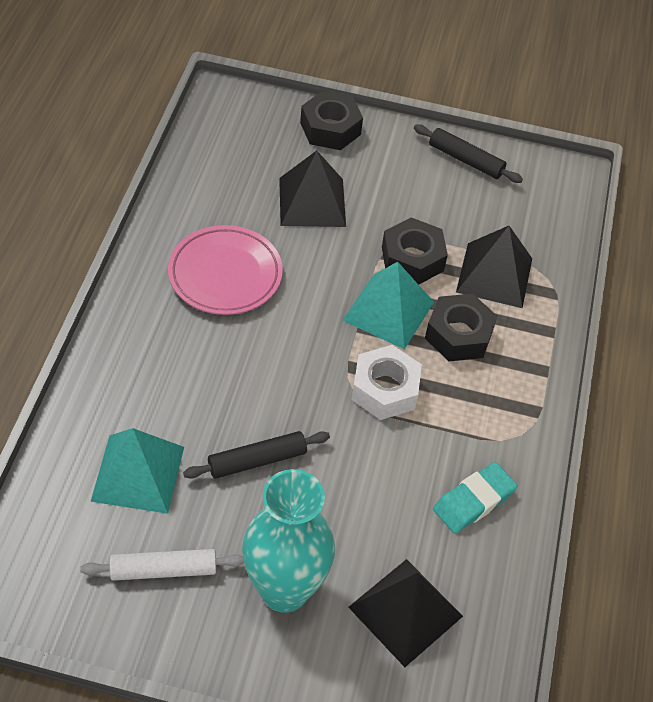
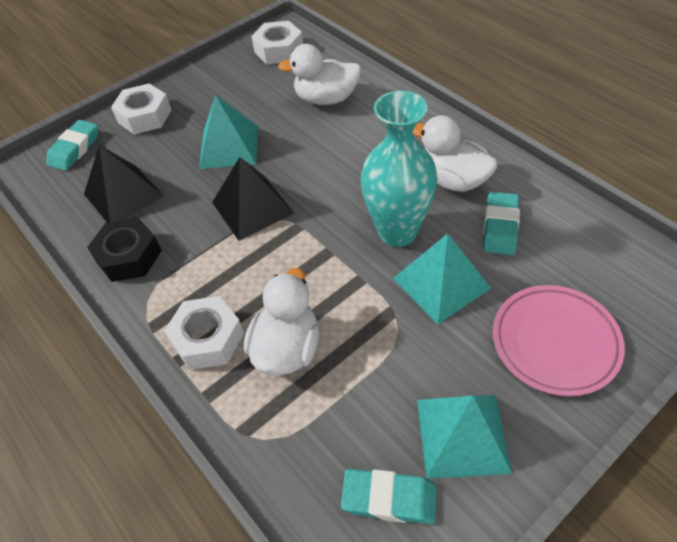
black nut: [300,91,363,150] [382,217,448,285] [425,294,497,362] = 3 -> [87,217,162,282] = 1
black pyramid: [279,151,346,227] [348,559,463,667] [456,226,532,308] = 3 -> [84,145,164,223] [212,157,294,241] = 2
black rolling pin: [183,431,330,479] [414,124,523,183] = 2 -> none = 0
turquoise eraser: [433,462,517,534] = 1 -> [46,120,98,171] [341,469,436,524] [483,192,520,255] = 3
turquoise pyramid: [90,428,184,514] [343,262,434,350] = 2 -> [199,95,258,169] [393,234,491,324] [417,395,512,479] = 3
white duck: none = 0 -> [244,268,319,375] [278,44,362,105] [413,115,498,192] = 3
white nut: [351,345,422,420] = 1 -> [111,84,171,134] [164,296,244,370] [251,21,303,64] = 3
white rolling pin: [80,549,244,581] = 1 -> none = 0

